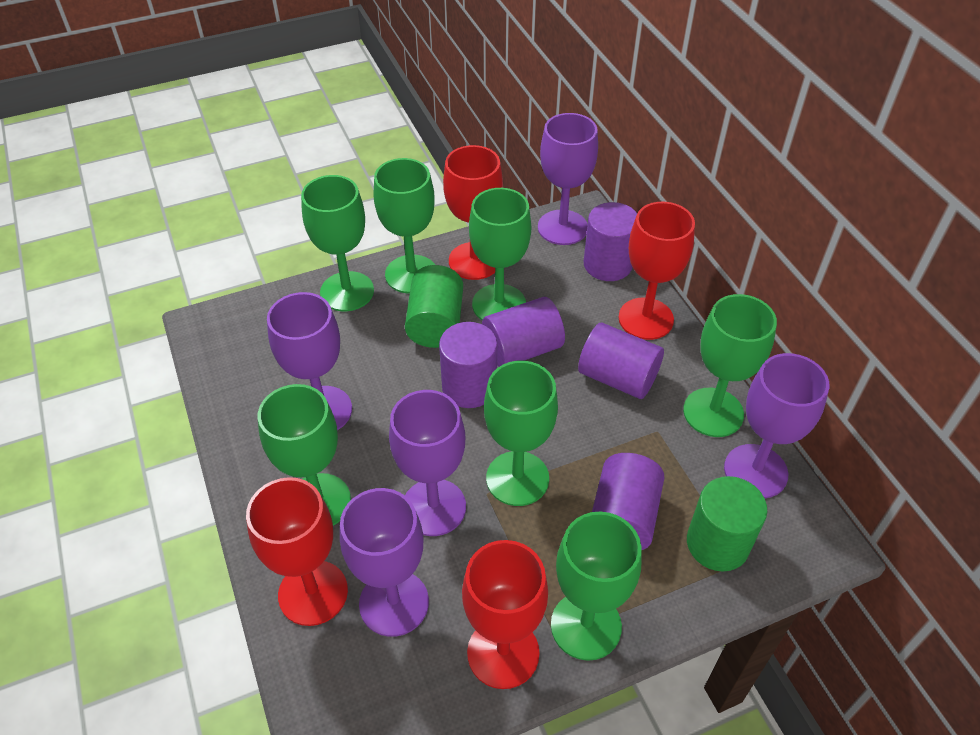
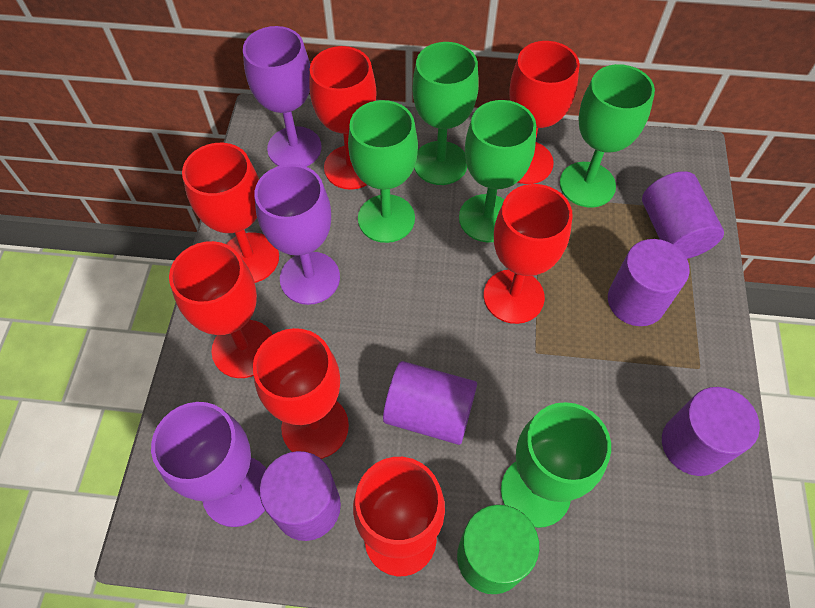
green cylinder: [405,265,463,348] [687,476,767,572] = 2 -> [457,505,539,594] = 1
green goblet: [258,384,351,526] [301,175,374,311] [374,158,435,294] [469,188,531,320] [484,361,558,506] [551,512,642,661] [683,294,777,437] = 7 -> [348,100,418,243] [412,42,479,185] [459,100,536,242] [501,402,611,528] [560,64,655,208] = 5
purple goblet: [267,292,352,430] [340,488,429,637] [389,390,466,536] [538,113,598,245] [724,353,829,498] = 5 -> [151,402,266,527] [243,26,321,167] [255,164,340,305] = 3
red goblet: [246,477,348,626] [443,145,503,280] [462,540,548,689] [618,202,695,340] = 4 -> [169,241,273,378] [182,143,279,283] [253,328,349,459] [309,46,377,190] [353,457,445,576] [484,184,573,324] [509,41,580,184] = 7

